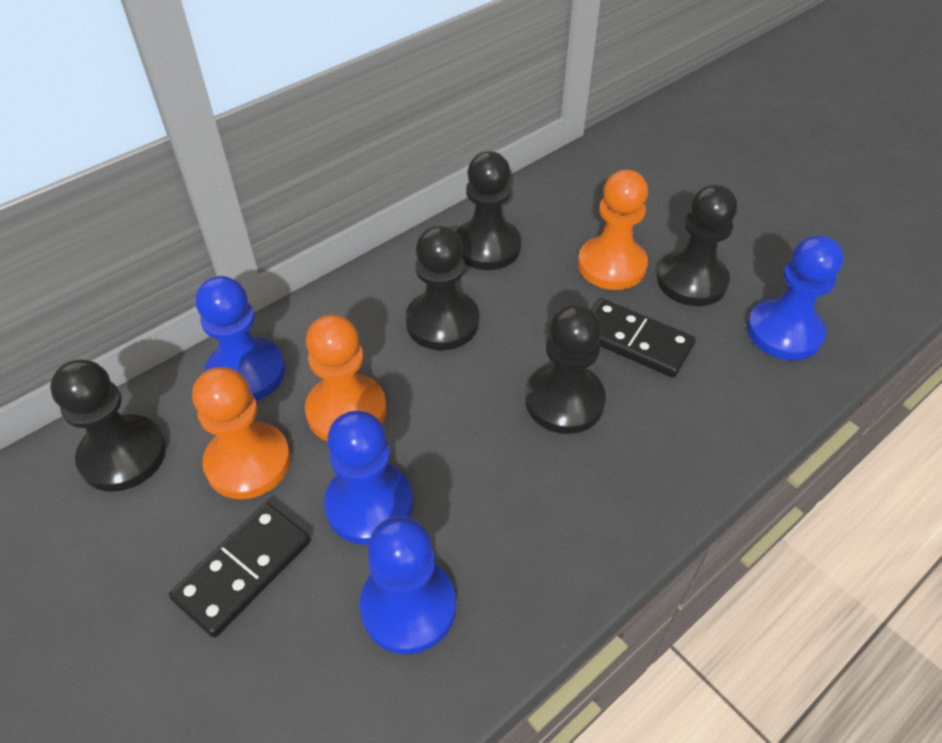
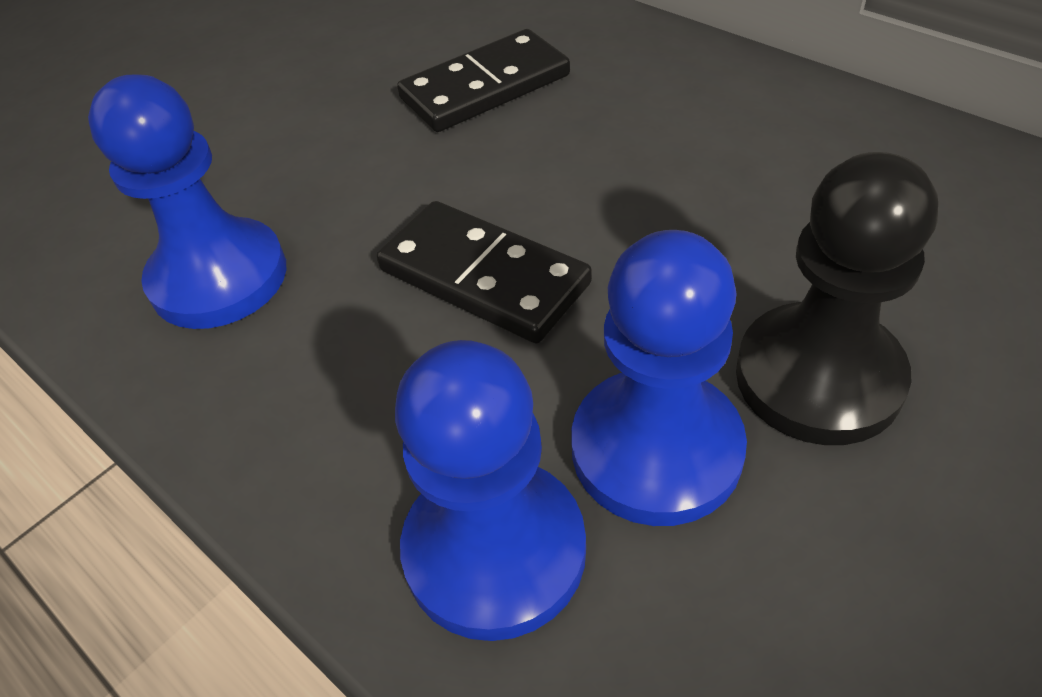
black pawn: [50,360,166,492] [405,226,479,350] [456,151,521,270] [525,305,606,434] [657,185,737,306] = 5 -> [736,152,938,445] = 1
blue pawn: [196,276,285,401] [324,411,413,545] [359,516,456,654] [747,235,844,360] = 4 -> [88,75,286,329] [395,340,586,641] [571,230,747,526] = 3
orange pawn: [192,367,291,499] [305,314,387,441] [578,169,648,290] = 3 -> none = 0

